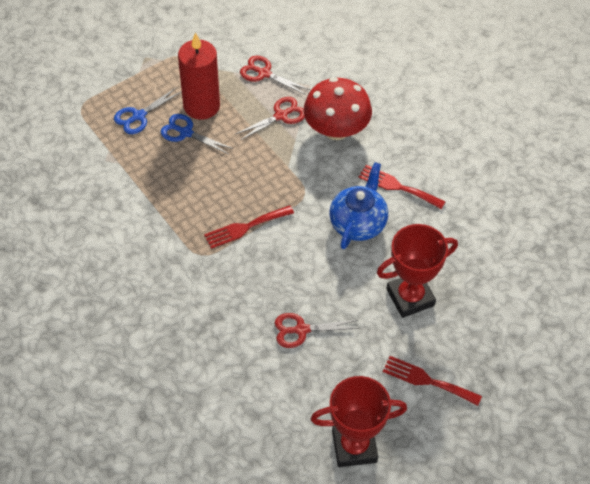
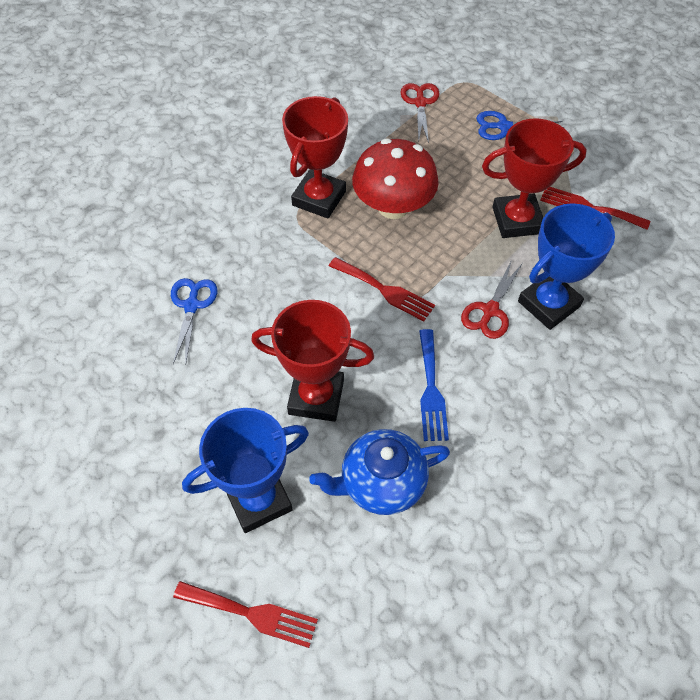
blue fork: none = 0 -> [419,329,449,441] = 1
blue trophy: none = 0 -> [182,408,309,533] [518,203,615,330] = 2
red candle: [178,32,220,120] = 1 -> none = 0
red scissors: [236,97,305,140] [240,56,310,95] [275,313,358,348] = 3 -> [401,83,440,143] [461,260,523,339] = 2
red trophy: [311,376,407,467] [377,224,458,318] = 2 -> [251,300,374,422] [282,96,348,218] [482,119,587,238] = 3

